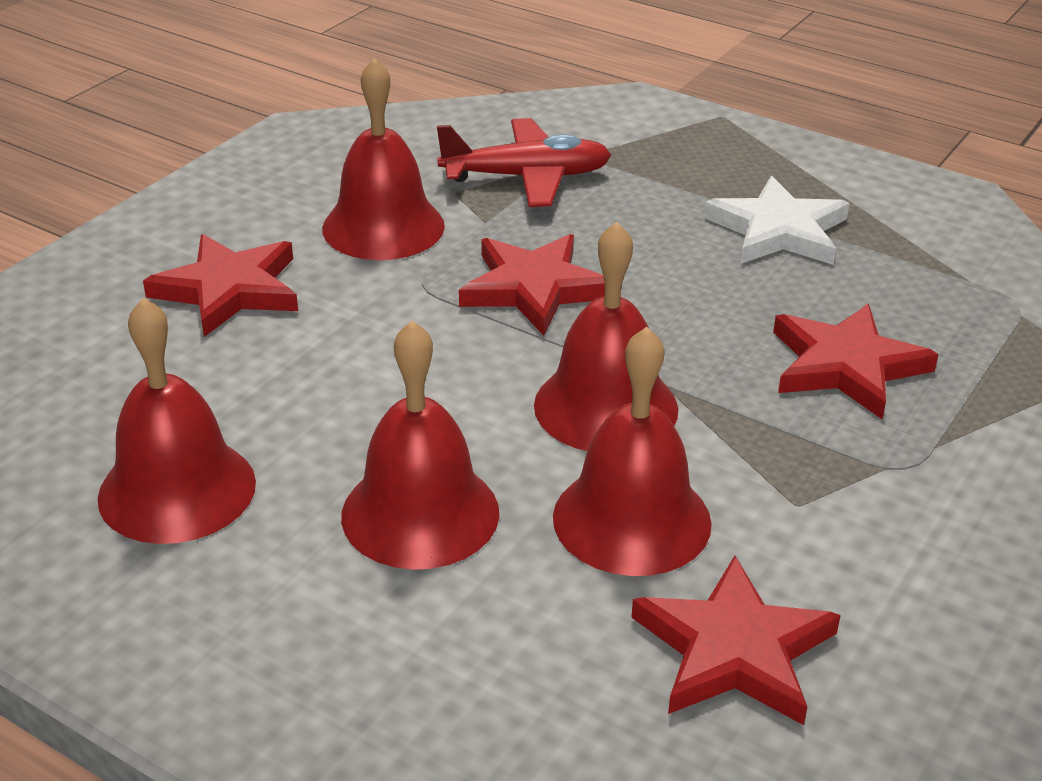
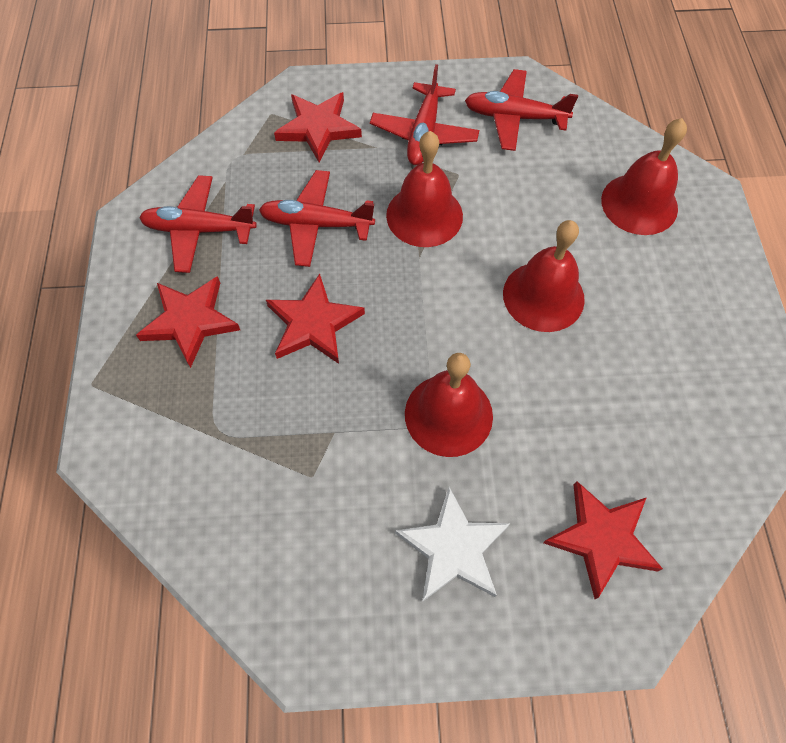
red bell: [98,298,256,544] [322,58,445,260] [341,320,499,570] [534,222,678,451] [553,327,712,576] = 5 -> [386,131,463,247] [405,353,493,457] [503,220,585,332] [601,118,687,235] = 4
red plane: [437,118,611,207] = 1 -> [139,175,257,273] [259,170,375,267] [370,64,479,165] [465,69,578,151] = 4

